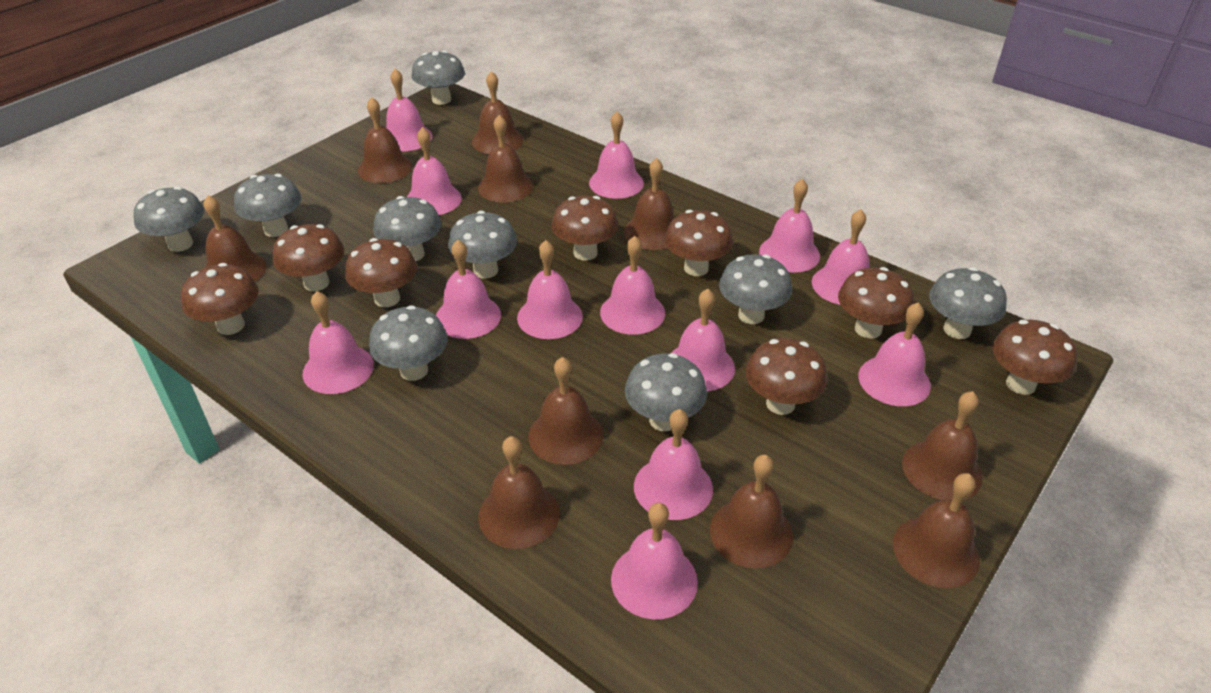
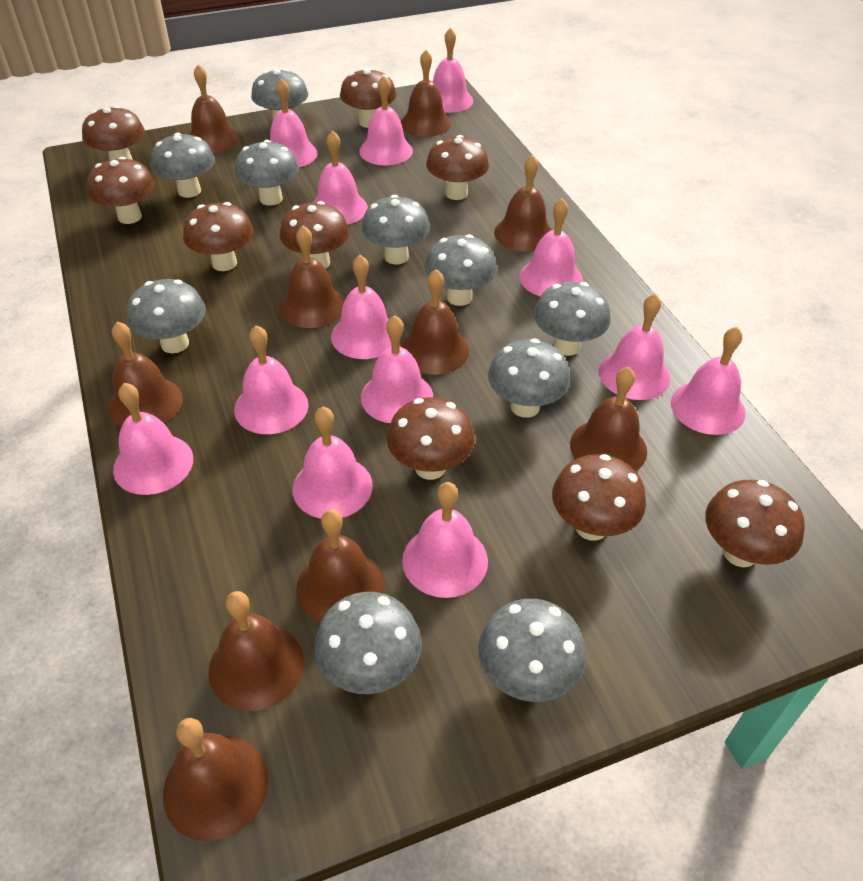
brown mushroom: [181,263,258,335] [273,224,344,292] [345,238,417,307] [552,196,619,261] [664,210,733,276] [746,338,827,415] [838,267,914,339] [992,320,1077,395] = 8 -> [82,106,145,160] [87,157,155,224] [183,202,254,271] [280,201,349,269] [340,68,397,128] [387,397,475,480] [426,135,489,200] [552,454,646,541] [705,480,805,567] = 9
grey mushroom: [133,186,204,252] [234,174,301,237] [369,305,447,381] [373,196,441,261] [411,51,465,105] [448,211,517,279] [625,353,707,431] [719,254,792,324] [929,267,1007,339] = 9 -> [127,279,206,353] [151,133,215,198] [235,140,299,206] [251,69,308,119] [314,592,422,694] [361,195,430,264] [425,234,497,306] [478,599,586,702] [488,338,571,418] [533,282,611,356] = 10

